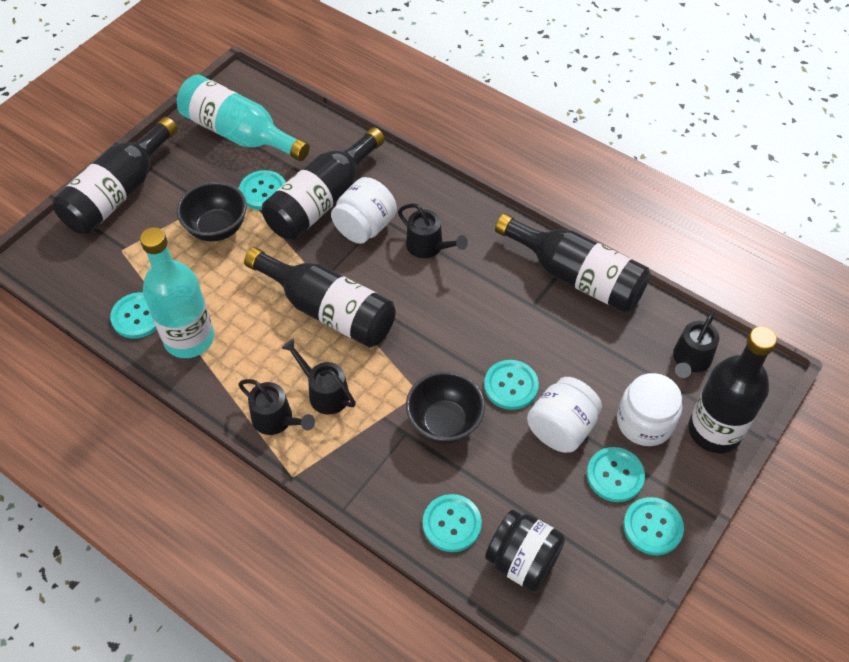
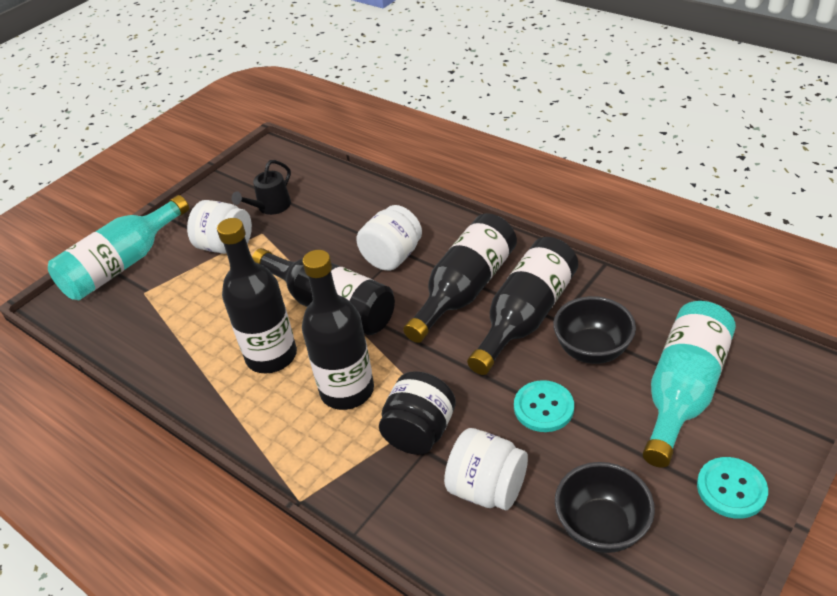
black watering can: [238,379,315,435] [282,339,356,414] [398,203,468,258] [673,312,719,378] = 4 -> [232,160,291,215] = 1
turquoise button: [110,292,157,339] [239,170,286,210] [423,494,482,552] [484,360,539,410] [587,447,645,502] [623,497,684,555] = 6 -> [514,380,574,432] [697,457,768,519] = 2

